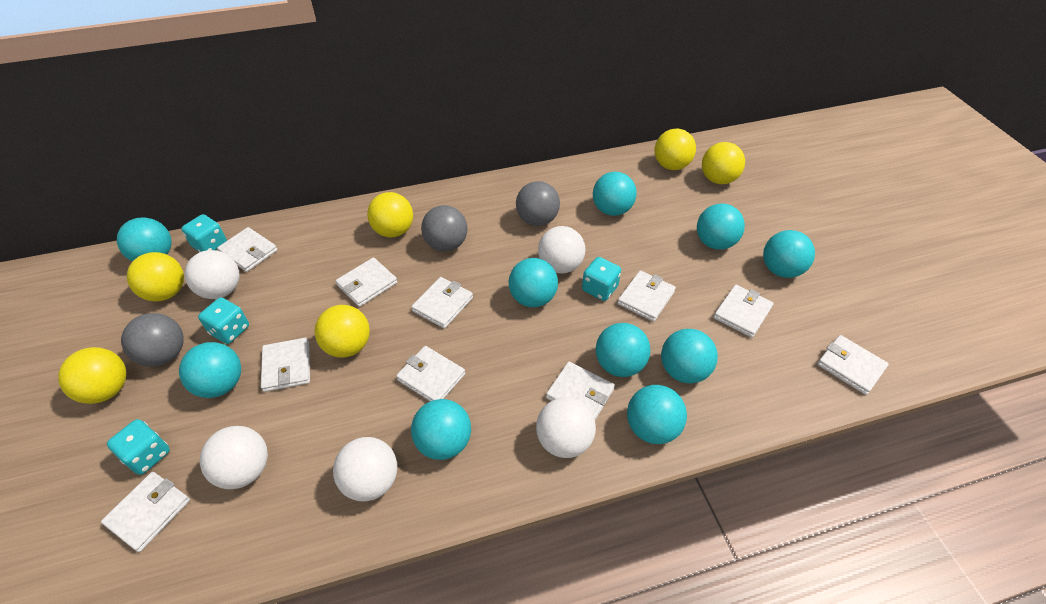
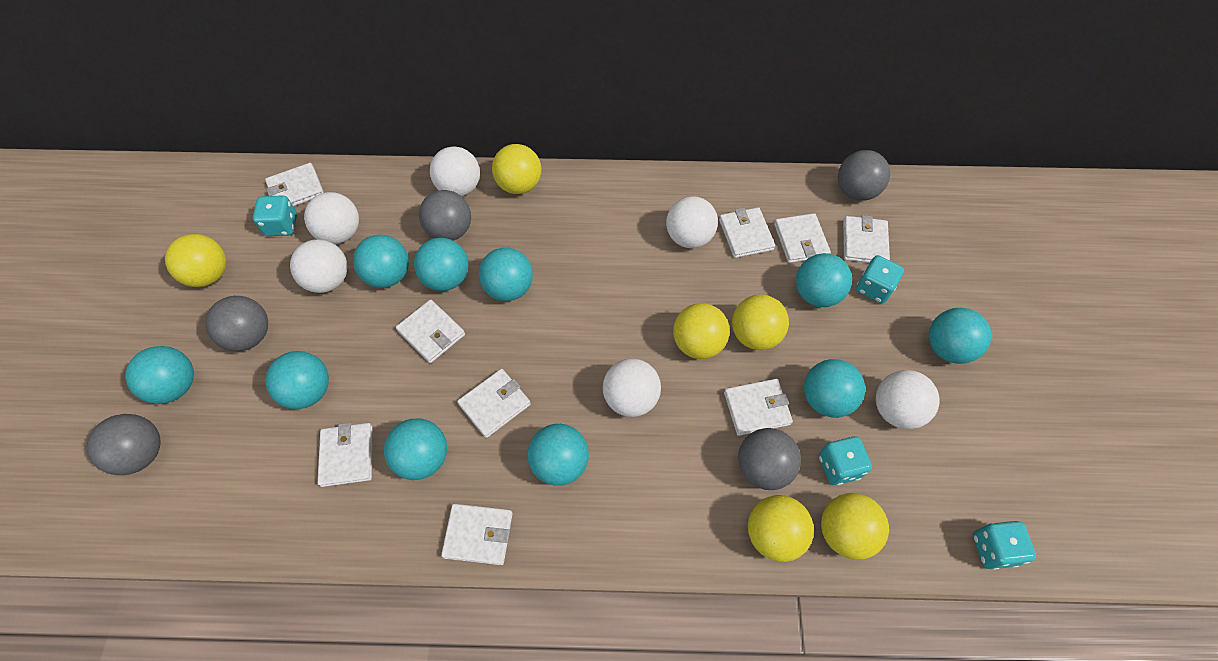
grey ball: [121,313,184,367] [421,205,468,252] [516,181,560,226] = 3 -> [87,414,161,475] [205,296,268,351] [419,190,471,241] [738,428,801,490] [838,150,890,200] = 5
white ball: [185,250,240,299] [200,426,268,489] [333,437,398,501] [536,397,596,458] [538,226,586,274] = 5 -> [290,239,348,293] [304,192,359,244] [430,147,480,196] [603,359,661,417] [666,196,718,248] [876,370,940,429] = 6
white wallet: [101,472,190,552] [217,227,278,272] [261,338,310,392] [336,257,397,307] [396,346,465,401] [411,277,473,329] [546,362,615,420] [618,271,676,322] [714,285,773,338] [817,335,889,395] = 10 -> [265,163,324,206] [317,423,373,487] [396,300,465,363] [441,504,512,565] [457,369,531,438] [719,207,775,258] [724,379,793,436] [774,213,831,263] [843,215,890,263] = 9

